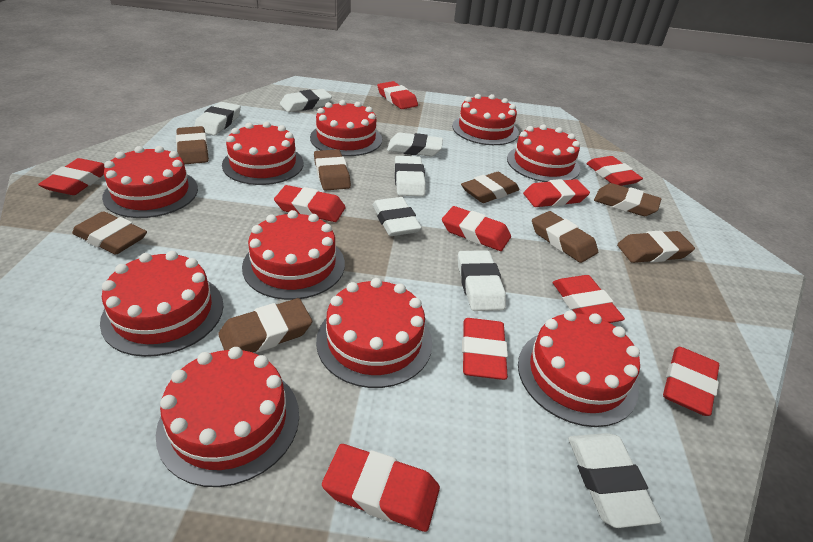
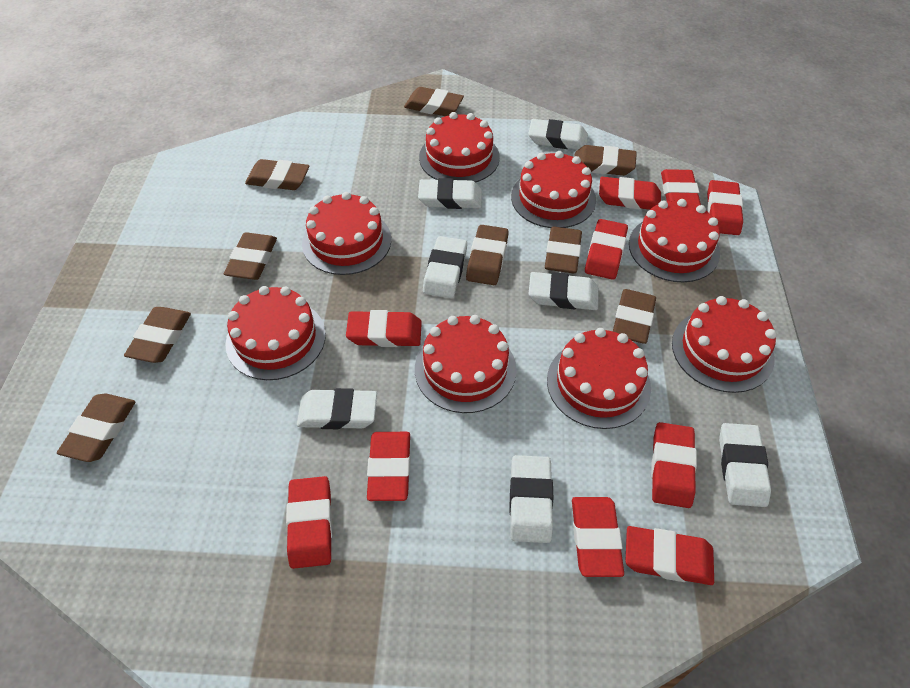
brown eraser: [72,211,147,255] [176,126,209,164] [218,298,312,353] [314,149,351,191] [461,172,520,203] [532,211,598,263] [594,183,661,216] [617,231,695,263] = 8 -> [57,393,136,462] [124,307,191,363] [224,232,277,280] [245,159,310,190] [404,87,464,116] [466,225,509,285] [545,227,582,273] [574,145,637,176] [613,289,656,344] = 9
red cake: [100,251,223,357] [102,146,198,218] [156,347,299,487] [222,122,303,185] [242,210,345,300] [310,100,382,156] [316,278,432,388] [452,94,519,145] [507,124,580,182] [518,311,640,427] = 10 -> [225,286,326,380] [302,192,391,275] [415,315,517,413] [419,112,500,183] [511,151,596,228] [547,328,651,429] [629,199,720,282] [672,296,777,393] = 8

